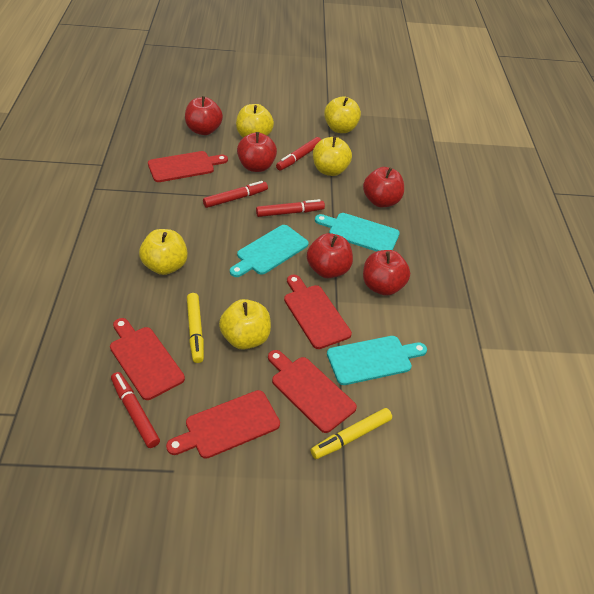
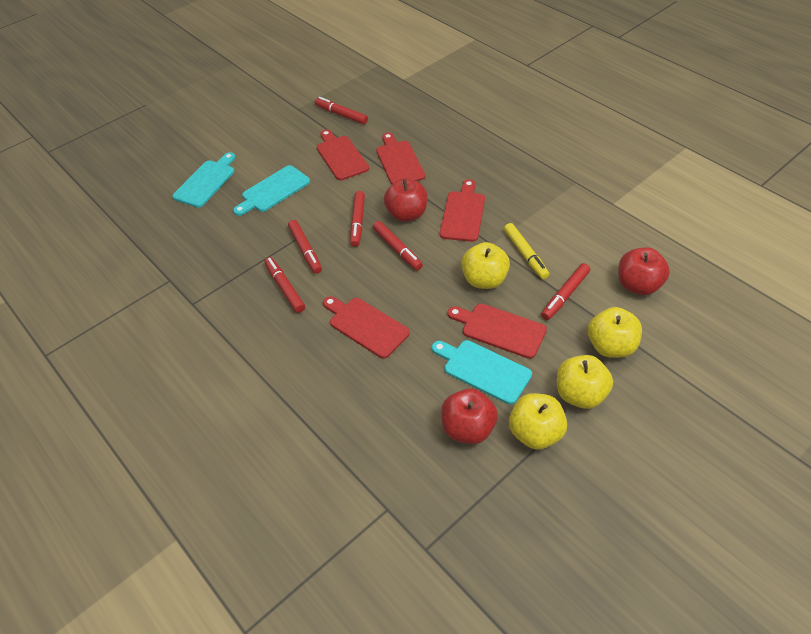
red apple: [185,96,223,135] [237,132,277,172] [307,233,353,278] [363,167,404,207] [363,250,410,296] = 5 -> [384,178,428,222] [441,389,498,444] [618,247,670,295] = 3
red marker: [111,372,160,448] [203,181,268,208] [256,199,325,217] [276,137,321,170] = 4 -> [264,257,305,313] [288,220,322,274] [315,97,368,124] [350,191,365,247] [373,221,423,270] [541,263,590,320] = 6
yellow apple: [139,229,188,275] [219,299,271,350] [236,104,274,138] [313,136,352,176] [324,96,361,133] = 5 -> [461,242,510,289] [509,393,567,450] [557,355,613,409] [588,307,642,358] = 4
yellow marker: [187,293,204,363] [311,408,392,459] = 2 -> [504,223,549,279] = 1

